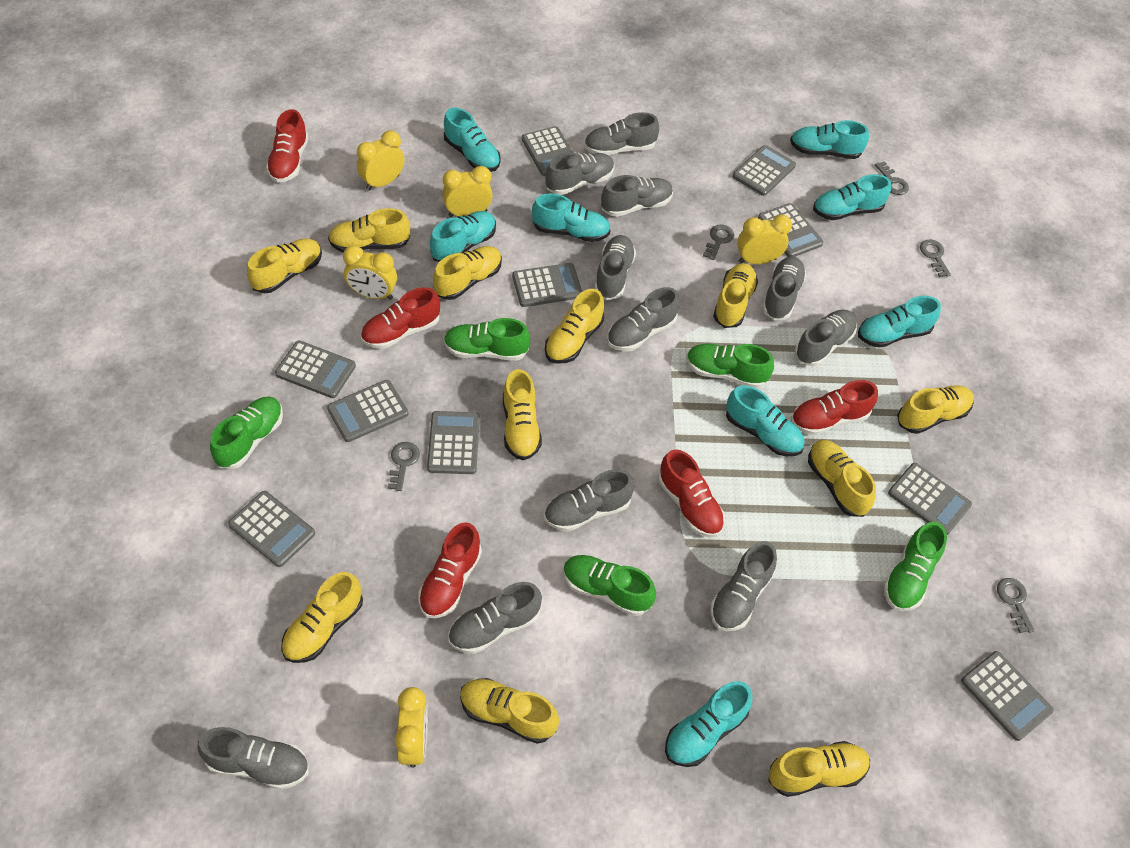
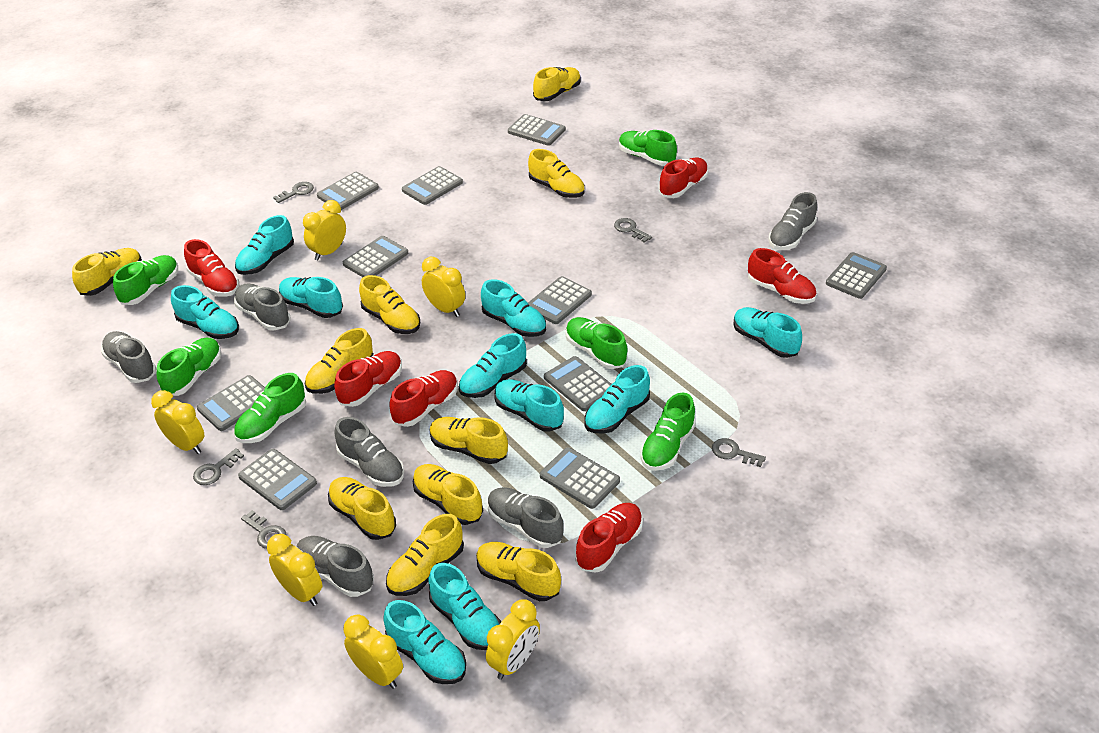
green shoe: [210,397,283,469] [444,318,530,361] [563,555,656,616] [686,344,774,388] [884,522,947,611] = 5 -> [113,255,178,305] [157,337,222,396] [234,373,306,443] [566,317,627,369] [619,130,677,166] [640,393,696,471] = 6
grey shoe: [197,727,309,790] [448,582,542,654] [544,469,634,532] [546,153,614,195] [584,112,659,155] [594,235,636,300] [601,175,673,217] [607,287,680,351] [710,541,777,631] [762,257,807,320] [795,310,857,367] = 11 -> [101,331,157,383] [234,284,291,330] [297,536,374,597] [334,417,404,487] [487,487,564,548] [768,192,817,250] = 6
red shoe: [266,109,309,183] [361,287,440,349] [418,522,482,619] [658,449,725,537] [791,380,878,435] = 5 -> [184,239,239,297] [334,351,402,407] [389,370,458,427] [575,503,643,573] [659,158,708,198] [748,248,816,304] = 6
turquoise shoe: [430,211,496,262] [444,108,501,172] [532,193,610,242] [665,681,753,767] [726,385,805,456] [790,120,869,159] [813,174,891,220] [858,296,941,348] = 8 -> [171,285,239,339] [235,215,294,275] [279,277,343,318] [383,600,466,684] [428,563,501,650] [459,333,527,398] [481,279,546,337] [494,379,564,432] [585,365,650,434] [734,307,802,358] = 10
yellow clock: [343,245,397,300] [357,130,405,191] [395,687,428,768] [442,166,493,217] [737,214,792,264] = 5 -> [151,390,204,454] [267,534,322,606] [303,200,346,260] [343,615,403,689] [422,257,465,317] [486,599,540,680] = 6
yellow shoe: [247,239,322,293] [281,572,363,663] [328,208,410,252] [433,246,502,300] [460,678,559,744] [503,369,542,460] [545,289,604,364] [713,263,758,328] [769,741,870,797] [808,440,876,517] [897,385,974,434] = 11 -> [72,248,142,296] [305,328,374,394] [328,477,396,540] [359,275,421,334] [386,514,464,596] [412,464,483,525] [429,417,508,464] [476,542,561,601] [528,149,585,198] [533,67,581,101] = 10

